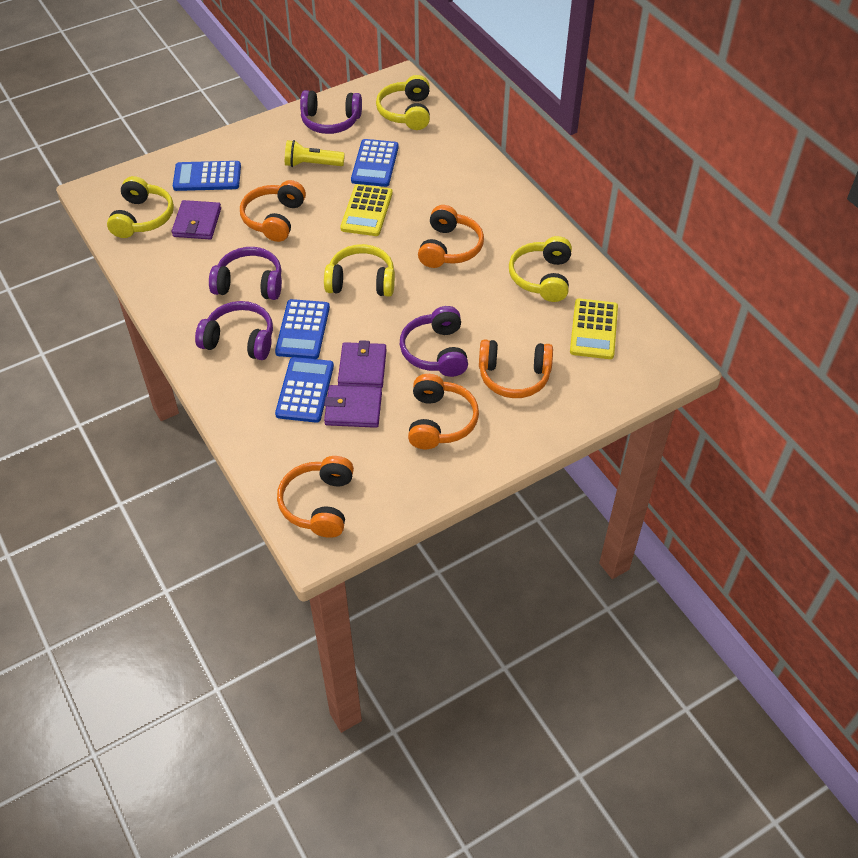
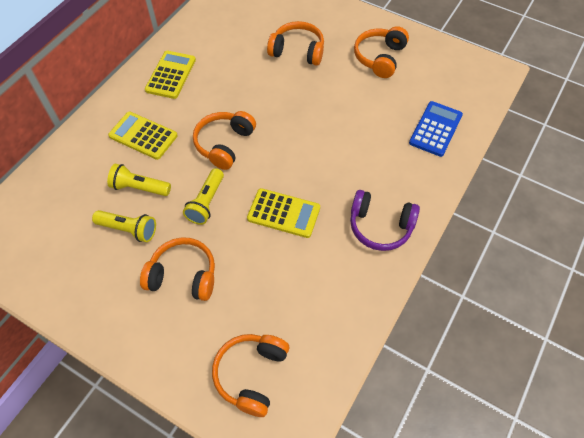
blue calculator: [173,161,241,191] [275,299,330,359] [275,357,334,423] [351,139,399,187] = 4 -> [409,101,463,157] = 1
purple headphones: [195,301,273,360] [209,247,282,300] [300,90,362,134] [400,306,468,377] = 4 -> [350,190,420,251] = 1
purple wallet: [172,200,221,239] [324,385,382,428] [338,340,387,388] = 3 -> none = 0
yellow calculator: [340,184,393,236] [570,298,618,359] = 2 -> [108,112,178,160] [145,51,196,99] [247,188,320,238] = 3
yellow flashlight: [285,140,345,167] = 1 -> [92,210,156,242] [107,164,171,196] [183,168,224,225] = 3
yellow headphones: [107,176,174,238] [324,244,395,297] [376,75,430,130] [509,236,572,302] = 4 -> none = 0

